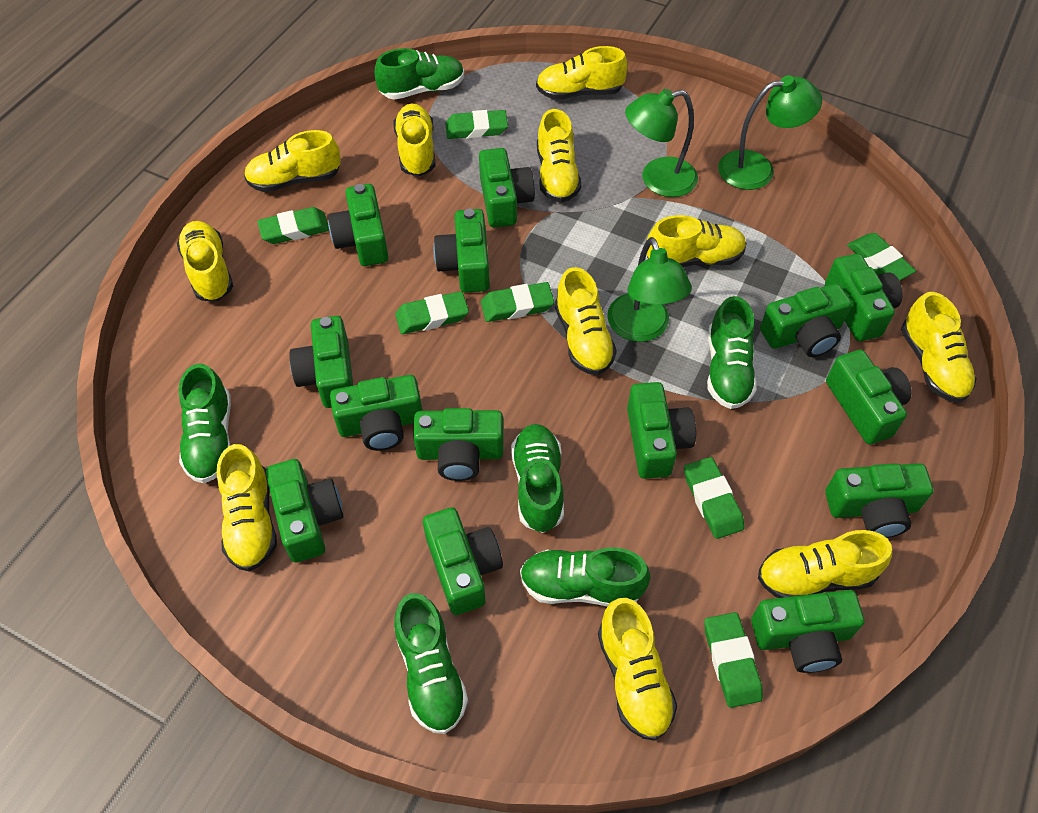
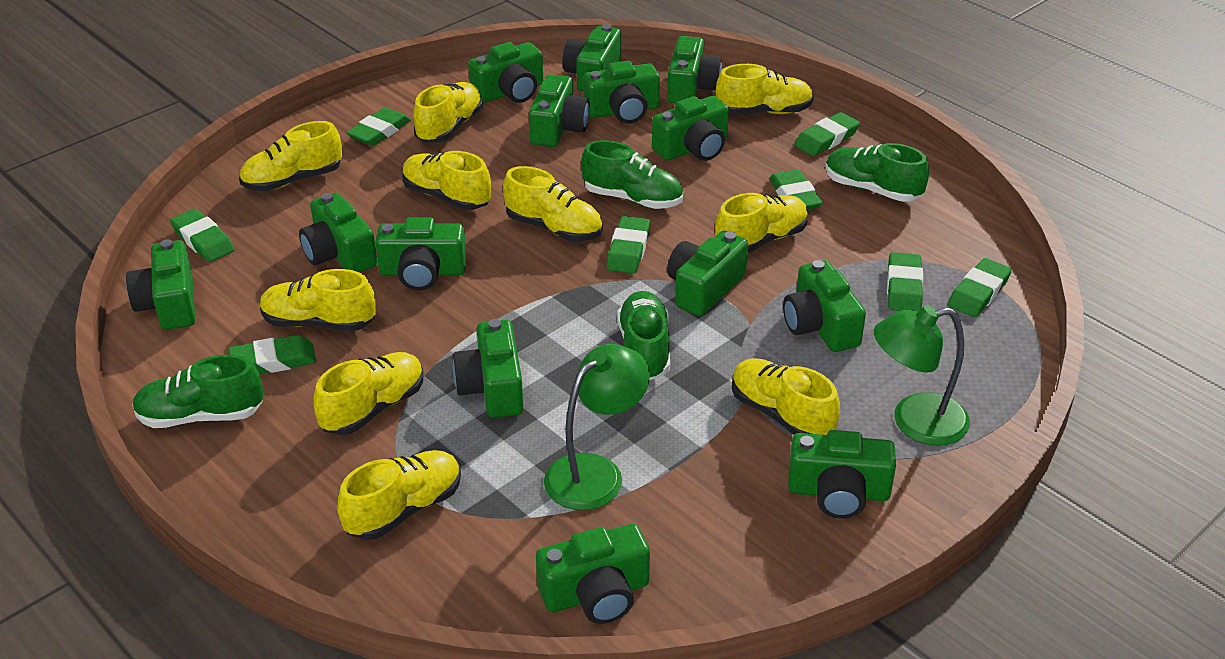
green eraser: [257,207,329,244] [395,291,469,334] [445,110,508,139] [481,282,554,322] [684,457,745,539] [704,612,763,708] [847,233,916,281] = 7 -> [170,209,235,262] [228,335,316,374] [346,107,411,146] [606,216,651,274] [769,169,823,210] [795,112,860,156] [887,252,923,312] [948,258,1012,317] = 8
green lamp: [607,237,692,342] [625,89,698,197] [718,75,822,190] = 3 -> [544,344,650,511] [874,305,970,446] = 2
green shoe: [179,364,231,483] [375,48,464,100] [394,593,468,734] [511,424,564,533] [520,548,651,607] [707,296,757,409] = 6 -> [132,355,264,428] [581,140,683,209] [617,291,670,381] [825,143,929,202] = 4
yellow shoe: [177,221,233,301] [217,444,277,572] [244,130,341,192] [393,104,435,176] [536,46,628,99] [537,109,581,203] [555,267,617,375] [598,598,677,741] [646,215,747,267] [758,530,892,598] [901,292,976,403] = 11 -> [239,121,342,191] [260,269,376,331] [314,352,424,435] [337,450,461,540] [402,151,491,210] [413,82,483,143] [503,166,603,241] [715,193,808,253] [716,64,814,115] [732,358,840,435] = 10

